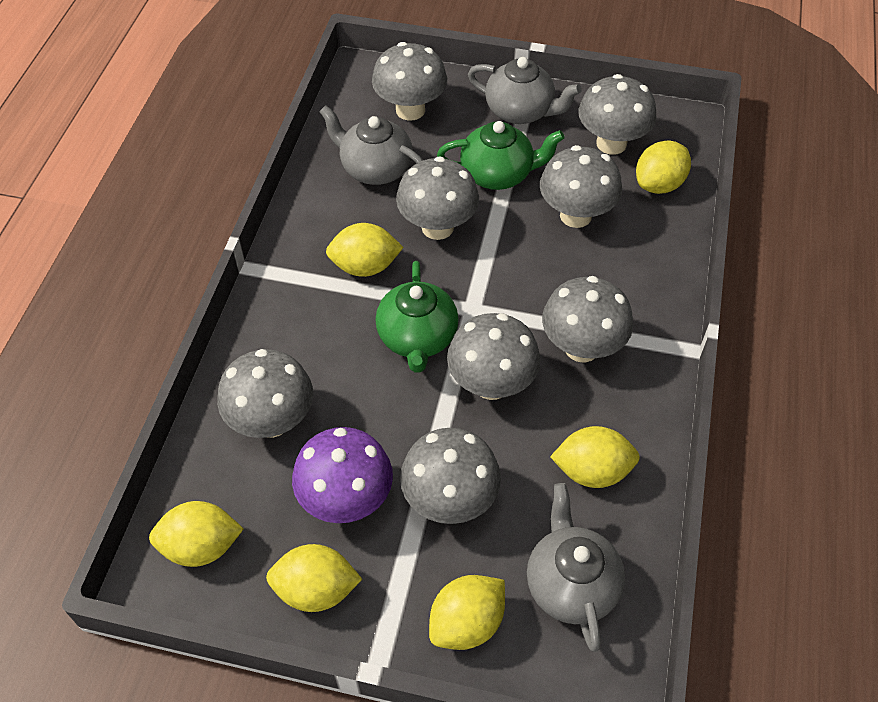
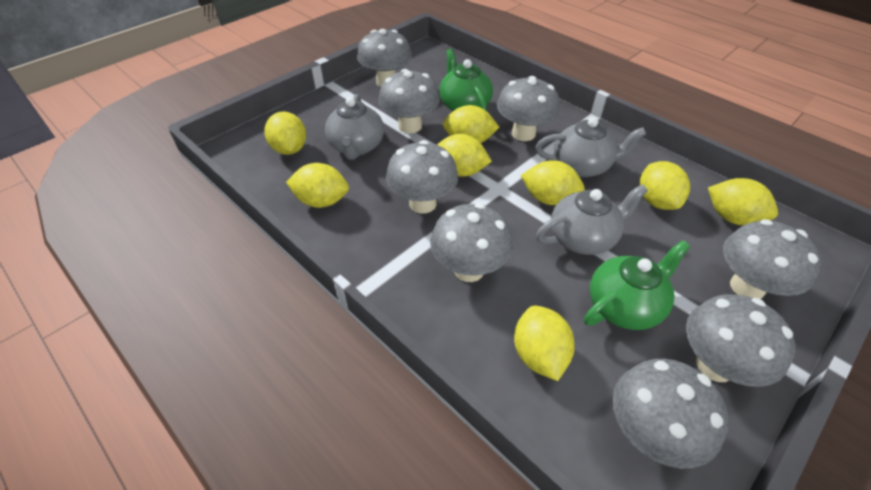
purple mushroom: [292,427,393,523] = 1 -> none = 0
yellow lemon: [149,501,243,567] [266,544,362,612] [326,223,404,277] [429,575,505,650] [550,426,640,488] [636,140,691,194] = 6 -> [264,111,306,155] [286,163,349,208] [437,134,492,177] [443,105,500,143] [514,305,575,381] [521,160,585,205] [640,161,690,210] [708,178,778,226] = 8

